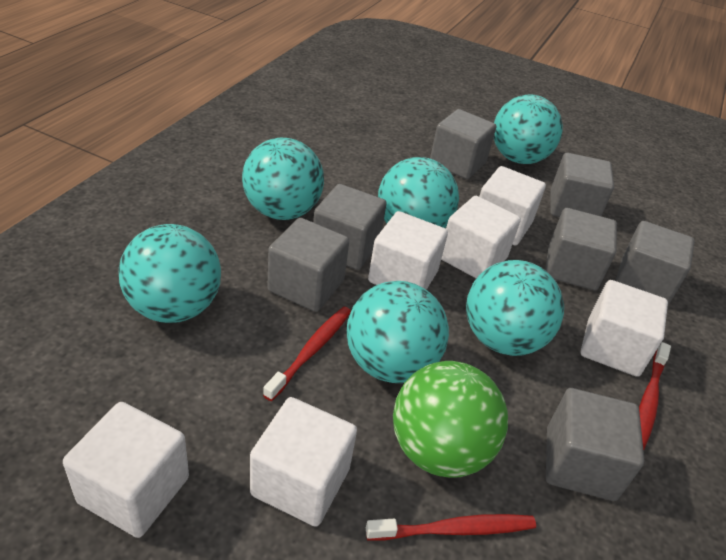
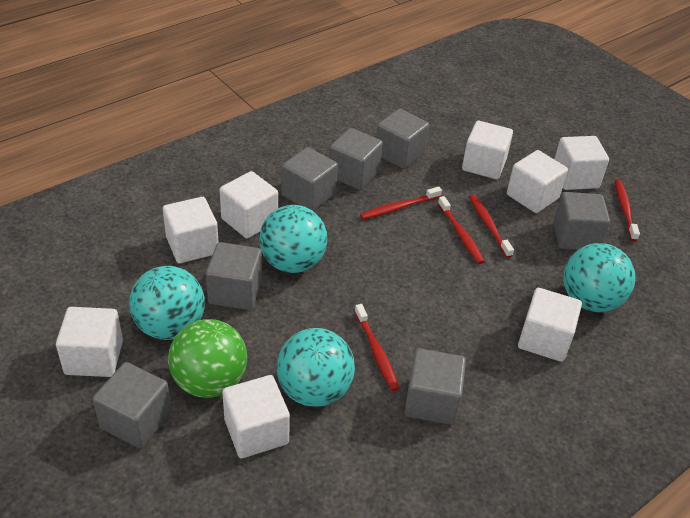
red toothbrush: [263,306,351,401] [366,514,536,541] [639,342,671,450] = 3 -> [355,304,399,391] [360,187,442,219] [438,196,485,264] [469,195,514,258] [615,180,640,241] = 5
turquoise ball: [118,224,221,323] [242,138,324,220] [347,281,449,383] [378,157,459,228] [466,260,564,356] [494,95,563,164] = 6 -> [129,266,205,340] [259,205,327,273] [276,328,355,407] [563,243,636,312] = 4
white cube: [63,402,189,538] [250,397,357,527] [368,211,448,290] [441,196,521,278] [479,166,546,246] [581,280,668,377] = 6 -> [56,307,123,377] [163,197,219,263] [220,171,278,239] [222,375,290,458] [462,121,513,179] [507,150,568,213] [518,288,582,362] [554,136,609,190] = 8

